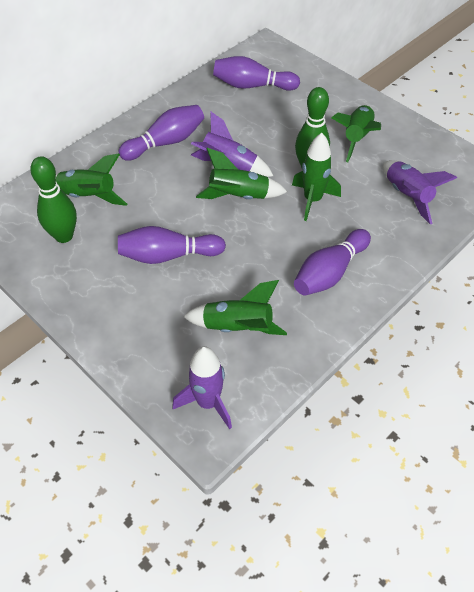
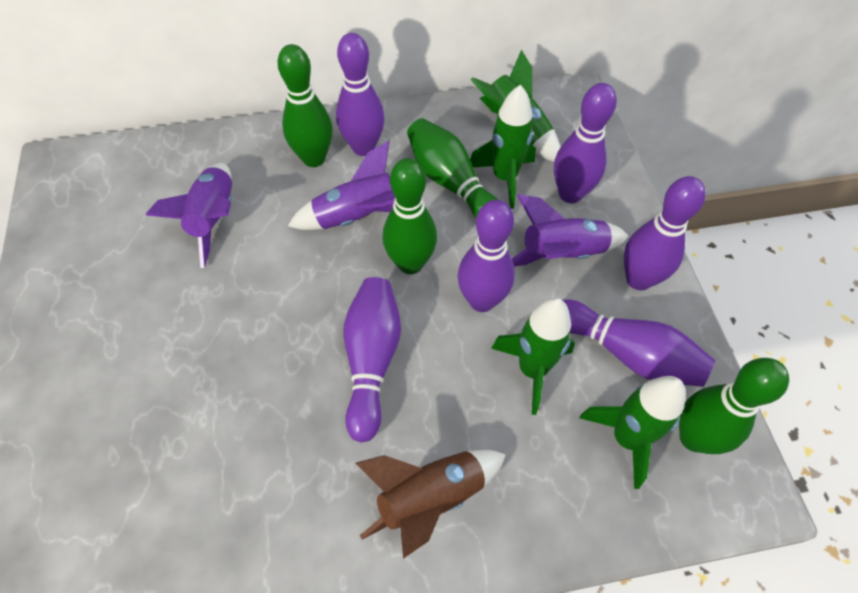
brown rocket: none = 0 -> [356,450,506,559] = 1
green bowling pin: [30,156,77,243] [295,87,330,170] = 2 -> [278,44,333,167] [382,158,437,274] [407,118,498,218] [679,358,789,454] = 4
green rocket: [56,153,127,206] [183,280,287,335] [196,148,287,199] [292,133,341,221] [332,105,381,162] = 5 -> [470,84,536,209] [471,49,561,162] [491,298,575,415] [580,376,686,489] = 4
purple bowling pin: [118,226,226,264] [119,105,204,161] [213,56,300,91] [294,229,371,296] = 4 -> [336,33,385,156] [343,277,401,443] [458,200,515,312] [554,83,617,203] [563,299,715,387] [624,176,706,290] = 6

